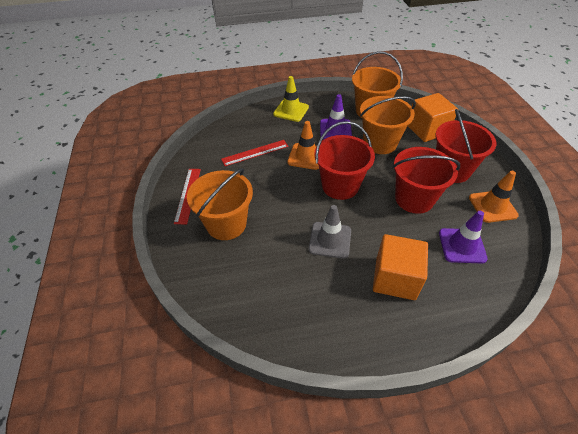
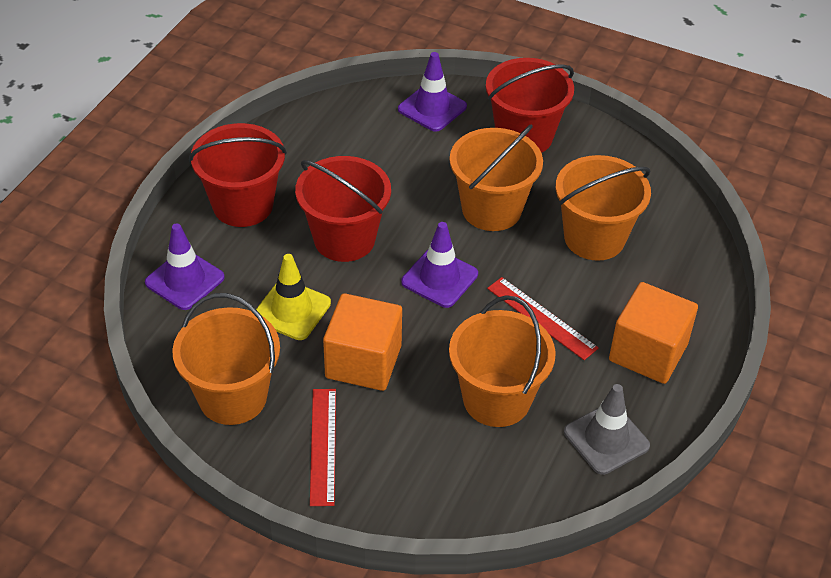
orange bucket: [187,168,253,240] [352,51,403,118] [360,96,416,154] = 3 -> [172,293,280,425] [449,295,556,427] [450,125,543,231] [556,155,651,261] = 4
orange traffic cone: [287,121,319,170] [469,171,519,223] = 2 -> none = 0
purple traffic cone: [320,94,352,139] [439,211,488,264] = 2 -> [145,223,225,310] [398,52,467,132] [401,222,478,308] = 3

